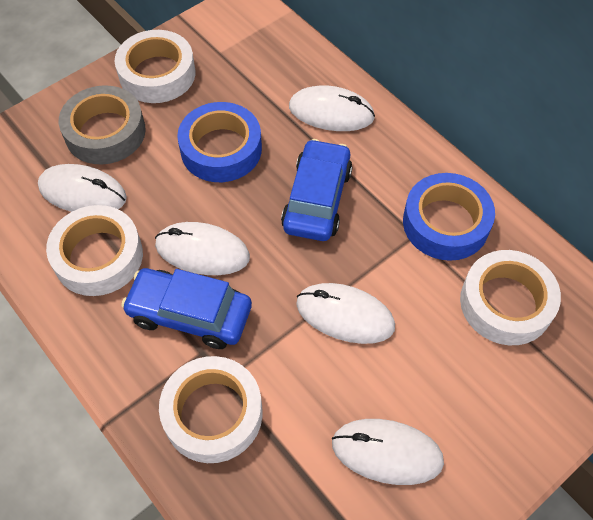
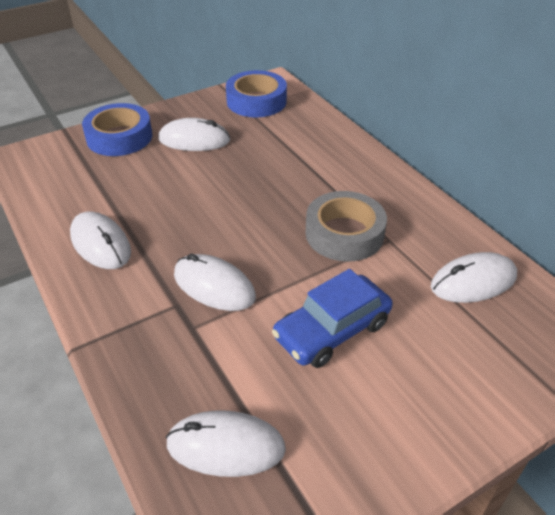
blue car: [121,268,252,349] [281,139,353,241] = 2 -> [272,269,393,368] = 1
white tape: [46,205,143,296] [115,30,195,103] [159,356,263,463] [460,250,561,345] = 4 -> none = 0

